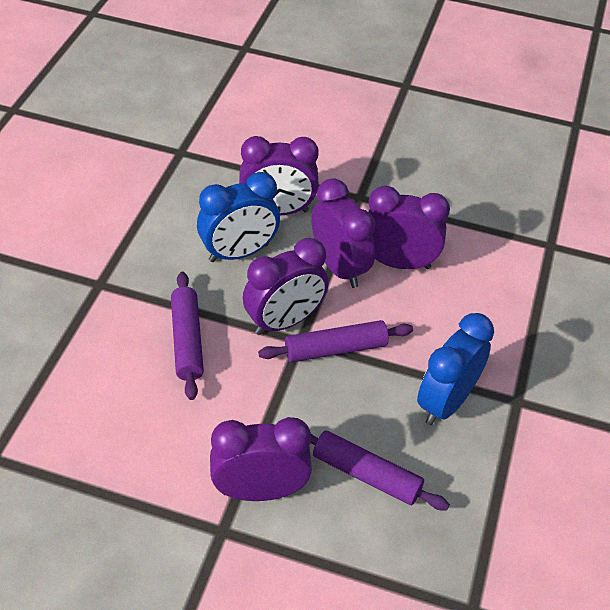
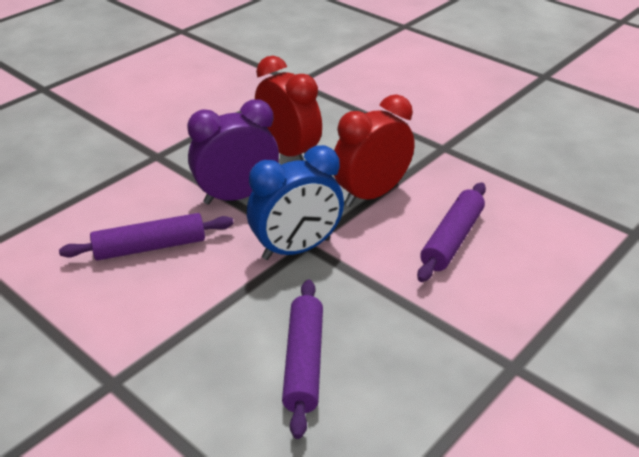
blue clock: [197,172,280,262] [417,313,494,425] = 2 -> [247,145,344,260] = 1
purple clock: [210,417,312,501] [239,136,319,215] [243,238,329,335] [312,178,375,288] [368,185,450,269] = 5 -> [187,99,279,205] = 1
red clock: none = 0 -> [255,56,322,161] [334,94,414,207] = 2

